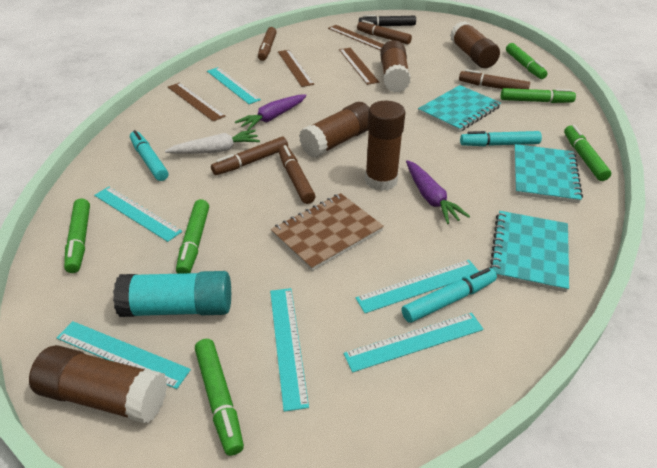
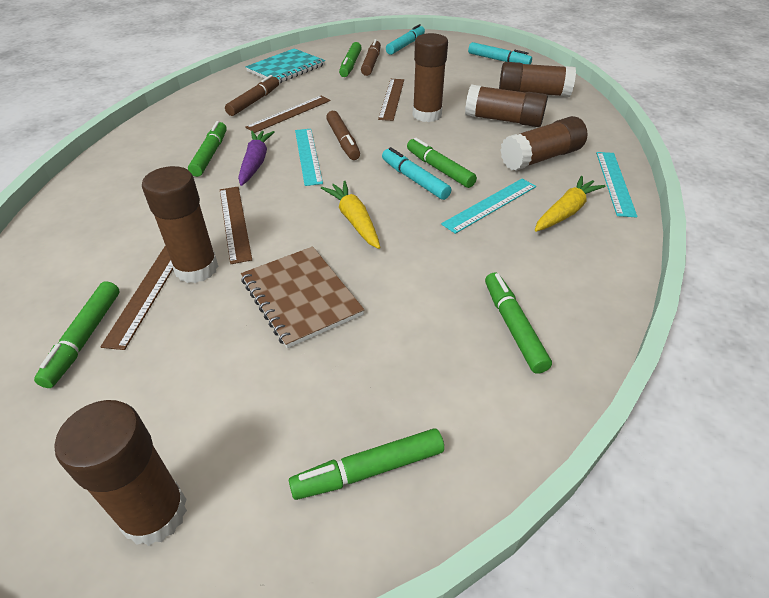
black marker: [359,15,416,26] = 1 -> none = 0
brown glue stick: [29,345,167,424] [299,102,369,158] [365,101,406,191] [380,40,411,93] [450,21,500,68] = 5 -> [55,400,187,546] [142,166,218,283] [413,33,448,122] [465,84,548,127] [499,62,576,97] [500,116,587,171] = 6
brown marker: [211,137,288,175] [258,27,277,61] [279,145,315,204] [357,20,412,45] [459,69,530,89] = 5 -> [225,75,279,116] [326,111,360,160] [361,39,381,76] = 3
purple carrot: [235,94,307,131] [406,160,470,224] = 2 -> [238,131,275,186] = 1
turquoise glue stick: [113,271,231,317] = 1 -> none = 0
turquoise notebook: [418,85,501,132] [489,211,569,292] [514,144,583,203] = 3 -> [245,48,325,83] = 1
turquoise ruler: [57,321,191,389] [94,187,182,242] [207,67,261,104] [270,288,309,412] [344,313,484,373] [356,260,479,313] = 6 -> [295,129,323,186] [441,179,536,234] [596,152,638,218] = 3
white carrot: [165,130,260,154] = 1 -> none = 0
yellow carrot: none = 0 -> [321,181,380,249] [535,176,606,232] = 2

